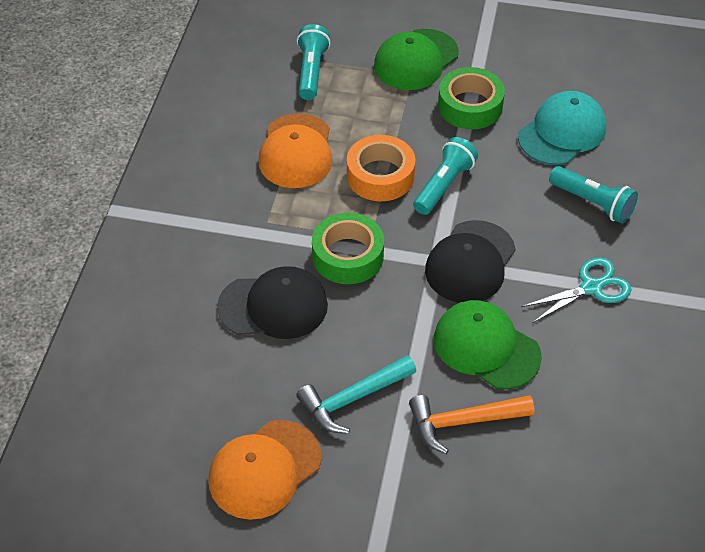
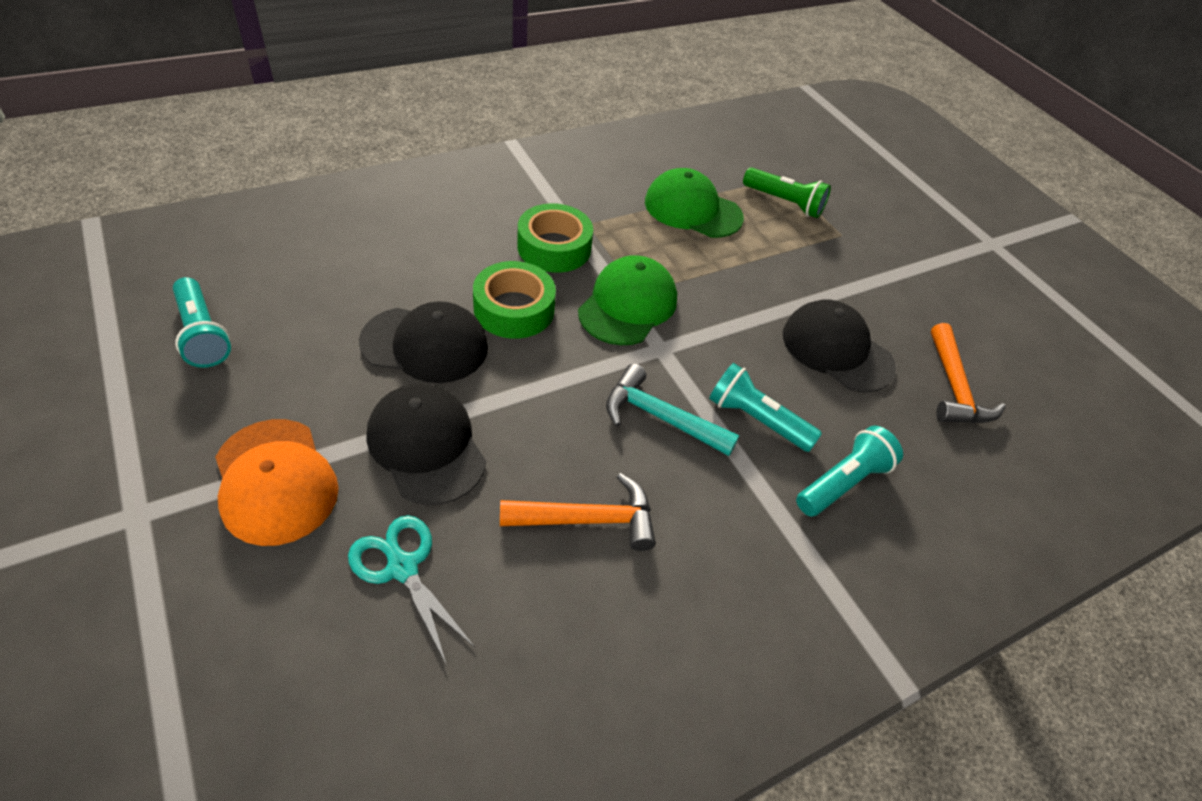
black cap: [217,266,328,339] [425,220,516,303] = 2 -> [359,301,488,383] [367,384,486,505] [783,300,896,392] = 3
green flashlight: none = 0 -> [743,168,831,218] = 1
orange cap: [209,420,321,520] [259,113,332,188] = 2 -> [215,419,339,546] = 1
orange hammer: [409,395,535,454] = 1 -> [500,473,656,551] [931,323,1006,424] = 2
orange tape: [347,135,415,201] = 1 -> none = 0
turquoise cap: [518,91,606,165] = 1 -> none = 0

